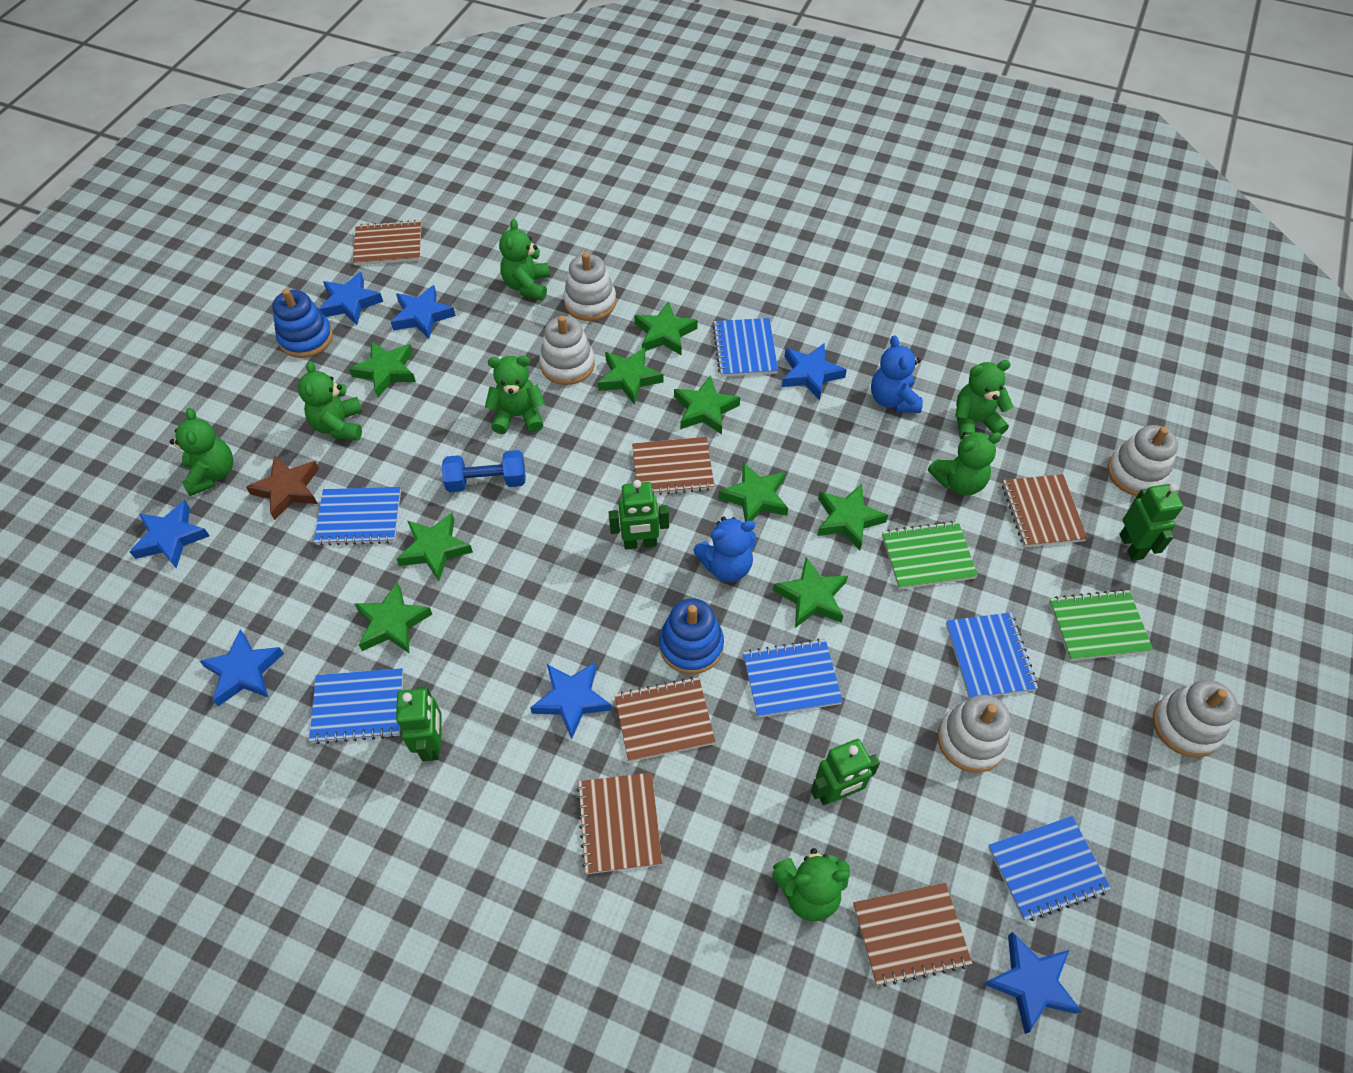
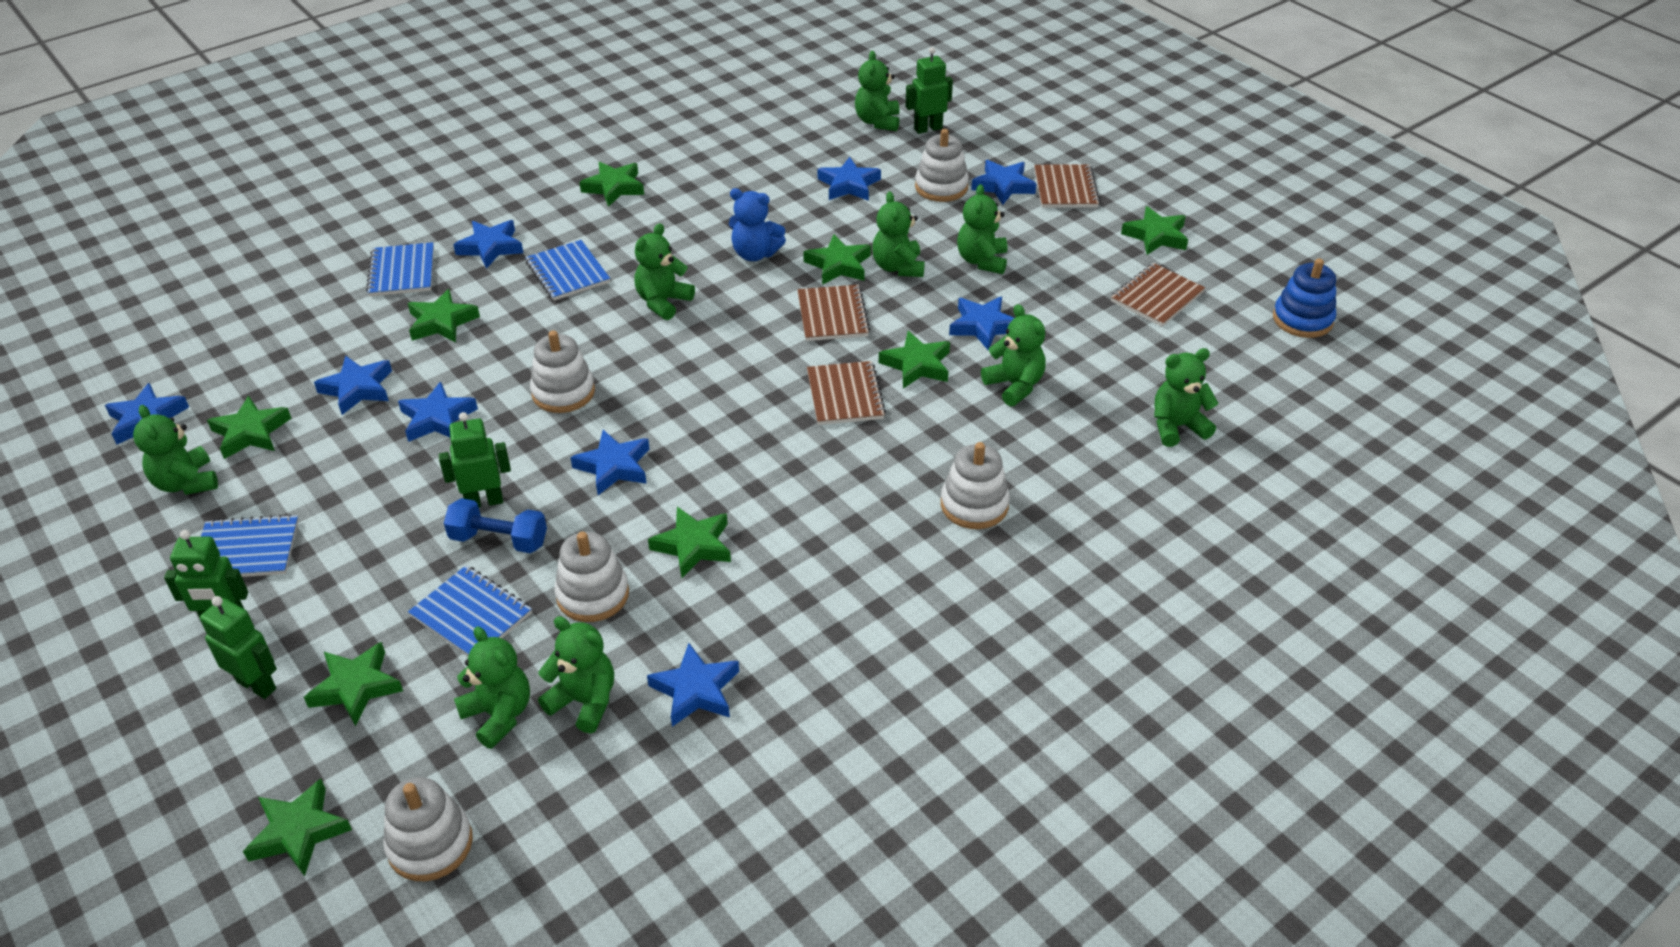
blue notebook: [309,668,403,744] [314,487,401,546] [713,318,778,377] [743,639,843,718] [946,612,1038,699] [988,816,1111,921] = 6 -> [201,514,299,577] [366,242,434,296] [408,565,532,656] [525,240,610,301] = 4
blue stacking toy: [272,289,333,358] [659,598,724,674] = 2 -> [1273,259,1336,338] = 1
blue star: [129,500,210,569] [199,629,284,706] [319,272,383,325] [391,285,456,339] [530,662,612,739] [782,343,847,401] [984,932,1082,1034] = 7 -> [105,383,189,444] [314,356,392,415] [398,382,478,442] [453,220,523,269] [570,430,649,495] [647,643,739,727] [818,157,881,201] [949,296,1014,350] [971,160,1037,205] = 9
blue teddy bear: [694,516,756,582] [871,335,923,413] = 2 -> [729,188,786,261] = 1
brown notebook: [353,220,421,265] [577,773,662,874] [615,677,716,762] [632,437,714,495] [853,883,972,987] [1002,474,1088,547] = 6 -> [797,285,870,341] [807,361,886,425] [1034,164,1100,208] [1111,263,1205,327] = 4
brown star: [246,456,319,520] = 1 -> none = 0
green notebook: [882,521,978,589] [1049,589,1153,661] = 2 -> none = 0
green teddy bear: [170,408,233,496] [298,361,363,441] [485,356,545,434] [499,219,550,301] [772,848,850,921] [928,431,1002,496] [955,360,1013,440] = 7 -> [133,405,218,495] [454,627,530,749] [538,616,614,734] [634,223,695,320] [855,51,899,131] [872,192,925,277] [957,184,1007,274] [981,304,1046,407] [1154,348,1219,447] = 9

